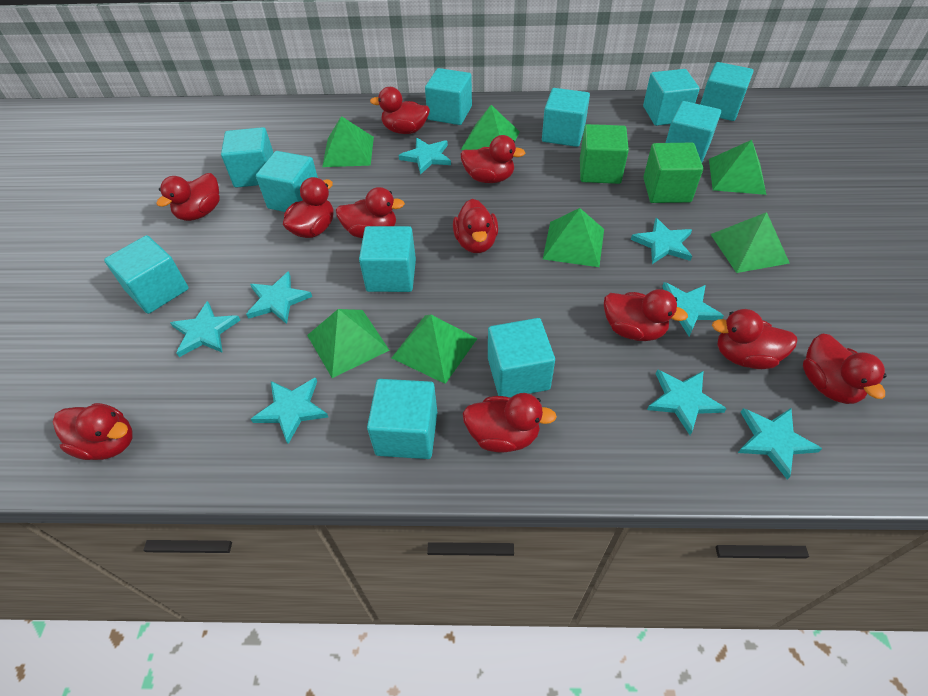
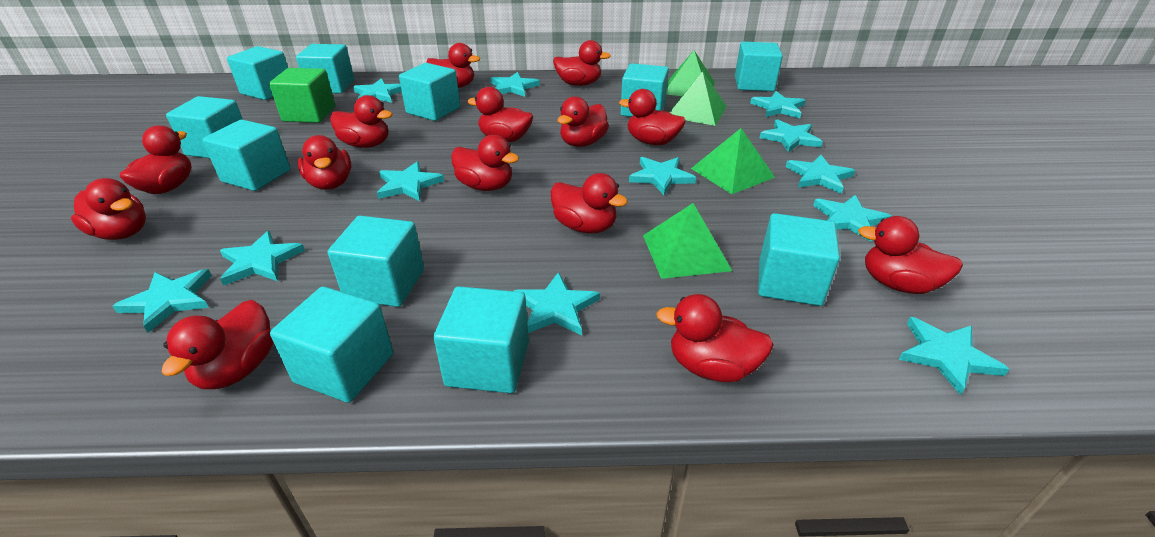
green cube: [580,124,629,184] [643,143,703,203] = 2 -> [269,68,335,123] = 1
green pyramid: [307,309,390,378] [322,116,374,167] [392,315,478,384] [461,105,520,150] [543,208,604,267] [709,140,766,195] [711,212,790,273] = 7 -> [643,203,732,279] [666,50,715,96] [670,71,727,126] [691,128,775,194] = 4
red duck: [53,403,133,460] [156,173,220,221] [283,177,334,238] [336,187,405,238] [370,87,430,134] [453,199,498,253] [461,135,525,183] [463,393,557,452] [604,289,688,341] [712,309,798,369] [803,334,887,404] = 11 -> [71,178,146,240] [120,126,192,194] [161,300,274,389] [298,135,352,190] [330,95,392,148] [426,43,480,88] [451,135,519,191] [467,87,533,142] [551,173,628,233] [553,40,611,86] [557,96,609,147] [619,89,686,145] [656,294,774,382] [858,216,963,294] = 14
turquoise star: [170,301,240,357] [246,271,312,324] [251,377,328,444] [398,138,451,175] [631,218,692,264] [647,369,727,435] [662,282,724,336] [738,408,822,479] = 8 -> [113,269,212,333] [220,231,305,286] [353,78,402,103] [377,161,444,201] [490,72,540,97] [514,272,600,335] [629,157,696,195] [750,91,806,118] [760,119,823,152] [786,155,855,194] [813,195,892,242] [899,317,1009,395] = 12

